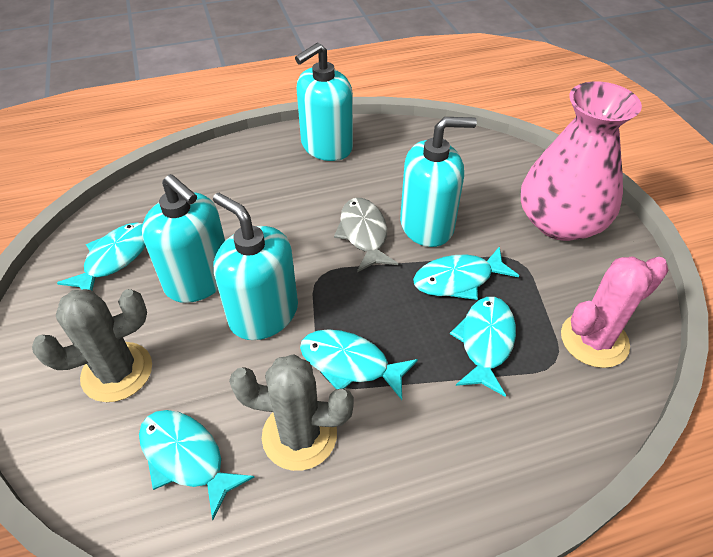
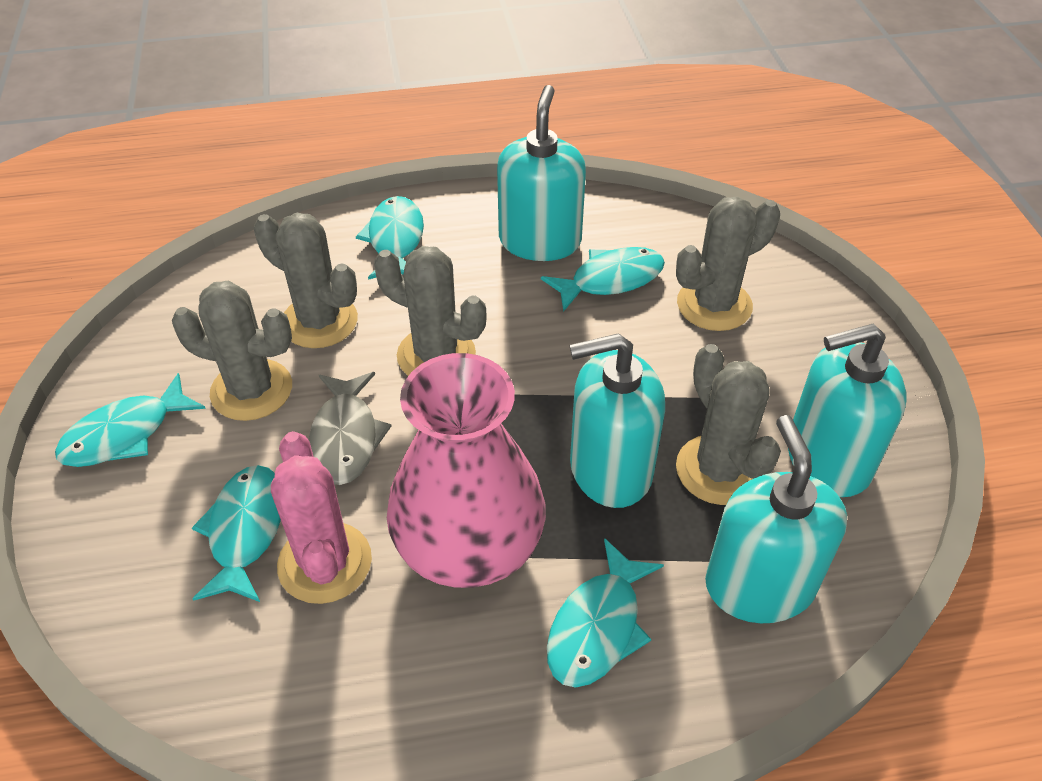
grey cactus: [32,289,152,402] [229,355,354,471] = 2 -> [172,281,292,421] [254,213,358,348] [374,246,487,376] [676,197,780,331] [676,344,781,505] = 5

